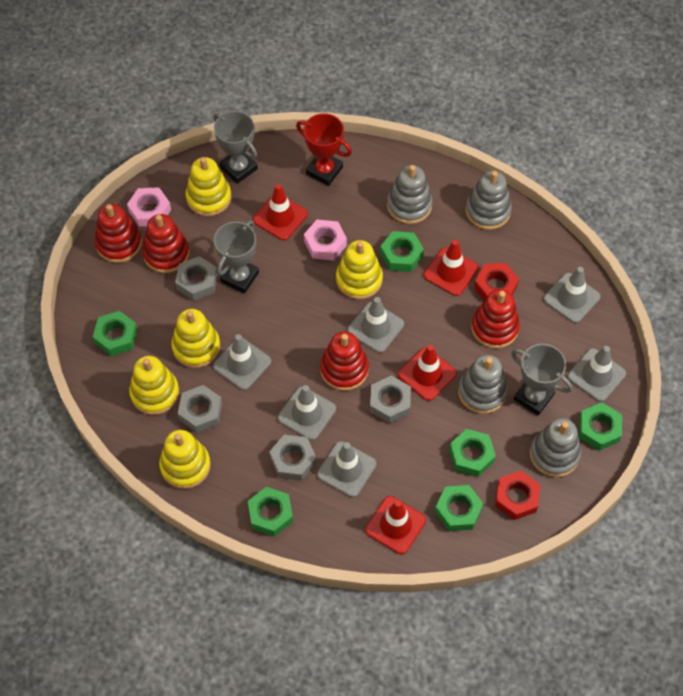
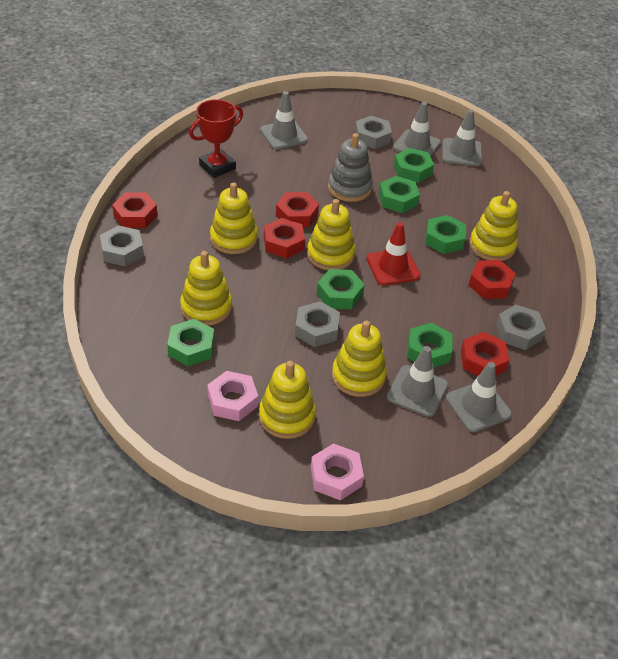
grey stacking toy: [387,165,433,224] [458,355,508,414] [466,171,512,230] [530,418,581,477] = 4 -> [328,133,373,202] = 1
grey traffic cone: [213,334,271,390] [278,385,336,440] [317,441,377,497] [347,297,404,353] [543,267,601,323] [568,346,626,402] = 6 -> [260,91,308,150] [387,346,448,417] [393,102,441,157] [442,109,482,166] [446,362,512,432] = 5
grey trophy: [214,111,258,184] [214,220,259,294] [511,344,572,416] = 3 -> none = 0
red nut: [474,263,519,300] [495,471,540,520] = 2 -> [112,193,158,228] [264,218,305,258] [276,192,319,227] [461,332,509,376] [469,260,516,299] = 5
red stacking toy: [95,204,142,263] [142,214,190,273] [320,332,369,391] [471,289,520,349] = 4 -> none = 0
red traffic cone: [253,184,308,240] [365,496,426,555] [398,345,457,401] [424,240,479,296] = 4 -> [367,222,420,285] = 1
yellow stacking toy: [129,356,179,415] [159,430,211,489] [171,309,220,368] [185,157,231,216] [336,240,383,299] = 5 -> [180,251,232,326] [210,182,258,254] [259,361,316,439] [307,199,355,270] [332,321,387,397] [470,191,518,261] = 6

